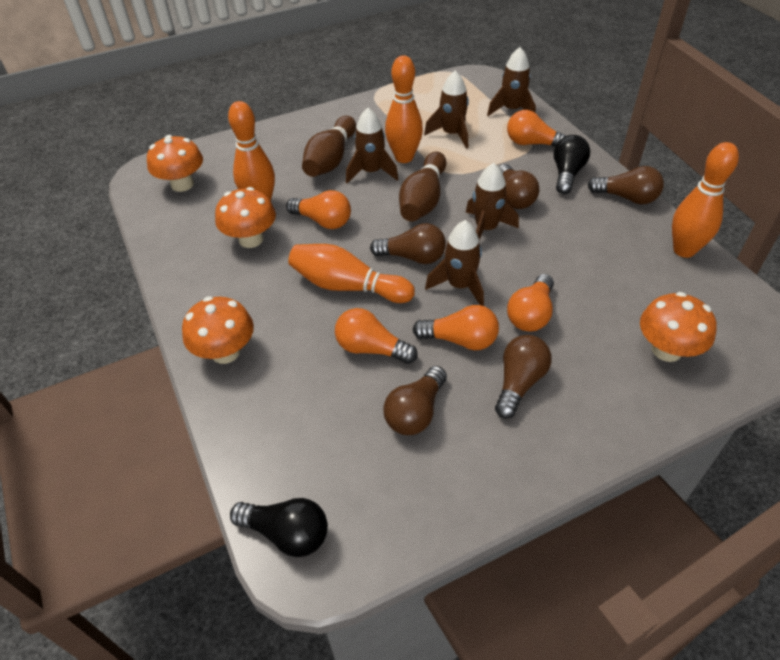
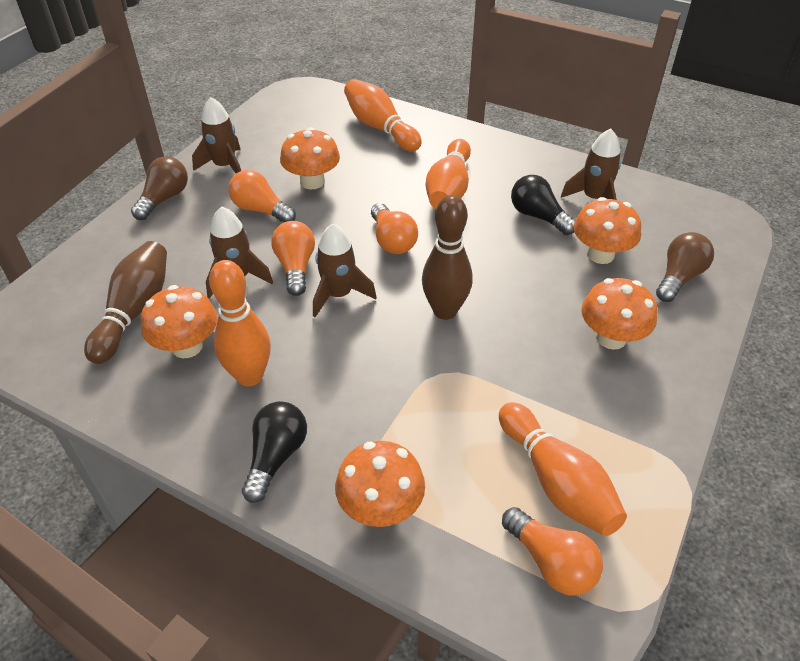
brown light bulb: [370,223,446,264] [383,366,447,435] [495,335,552,419] [499,164,539,209] [588,166,664,204] = 5 -> [131,156,188,220] [656,232,714,302] = 2
brown rocket: [346,108,398,183] [424,70,469,149] [425,220,484,306] [466,163,519,240] [487,47,536,116] = 5 -> [192,97,241,173] [206,206,273,298] [313,223,377,317] [561,128,621,200] = 4
orange light bulb: [286,190,351,229] [335,308,418,364] [412,305,499,350] [507,110,568,147] [507,274,554,332] = 5 -> [228,170,296,223] [272,221,315,296] [371,203,418,254] [502,507,603,596] = 4
orange mushroom: [147,135,203,192] [182,296,254,364] [215,187,276,248] [640,292,717,362] = 4 -> [141,285,218,358] [280,127,340,189] [335,441,425,527] [574,197,641,264] [581,278,657,350] = 5

